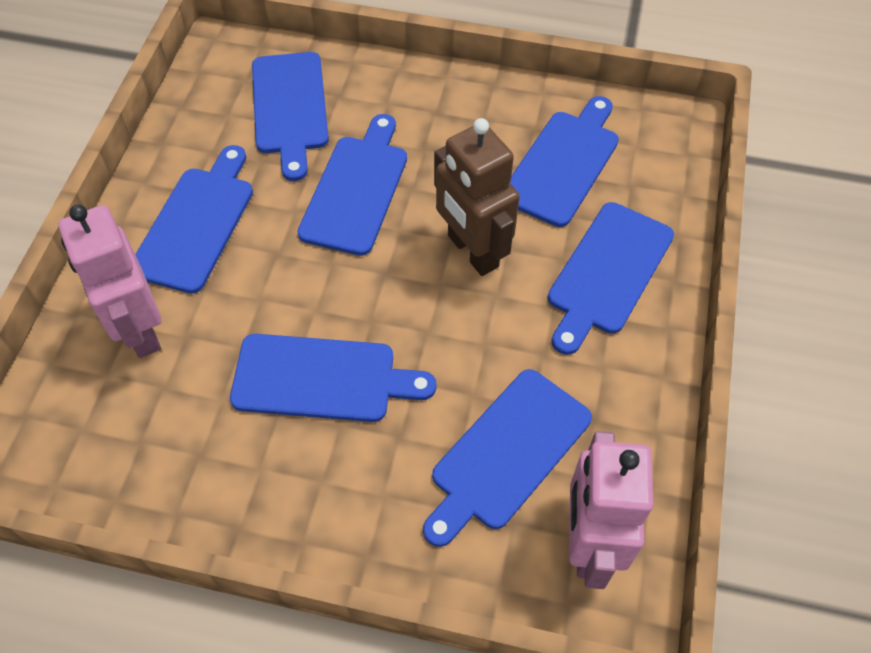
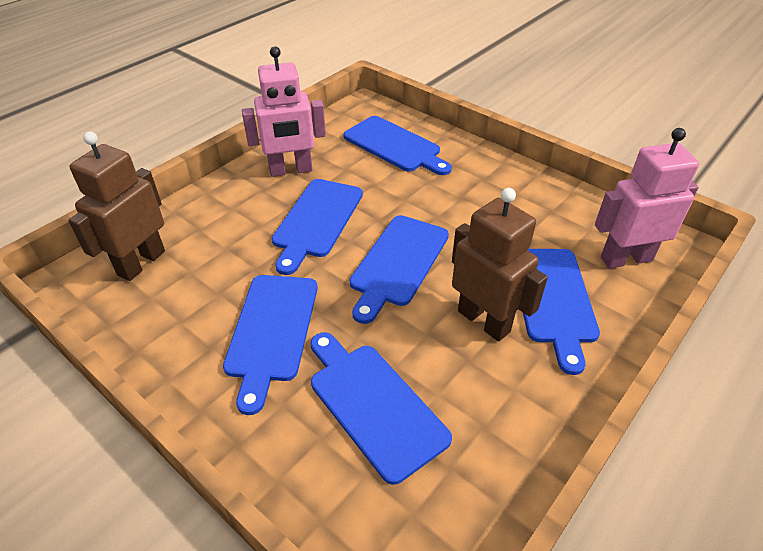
blue cutting board: [135,145,253,294] [230,334,436,422] [252,52,329,181] [298,114,407,256] [423,369,592,547] [510,96,619,227] [548,202,674,355] = 7 -> [223,275,318,415] [272,179,363,275] [311,332,452,485] [343,116,452,175] [350,215,449,324] [523,249,600,375] = 6
brown robot: [434,118,520,276] = 1 -> [68,132,165,281] [452,188,548,341] = 2

